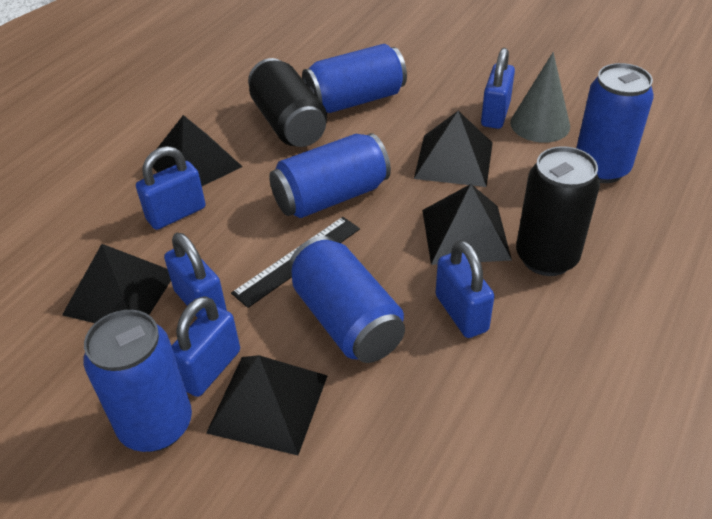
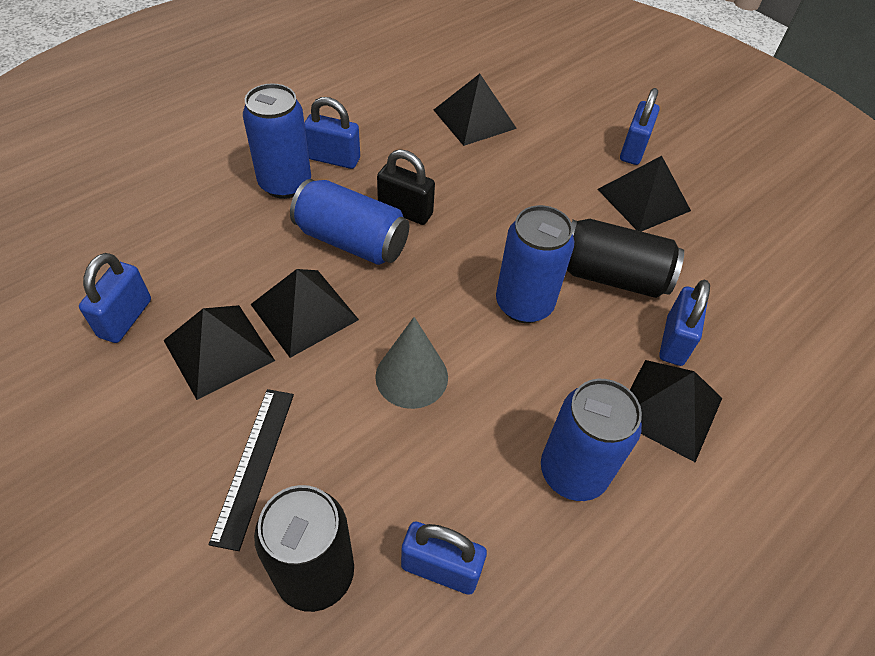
black padlock: none = 0 -> [377,149,435,225] = 1
blue can: [83,310,192,452] [269,133,391,218] [288,236,405,363] [302,44,407,113] [576,63,654,183] = 5 -> [243,83,311,199] [290,179,409,265] [496,205,574,323] [541,379,642,501] = 4

